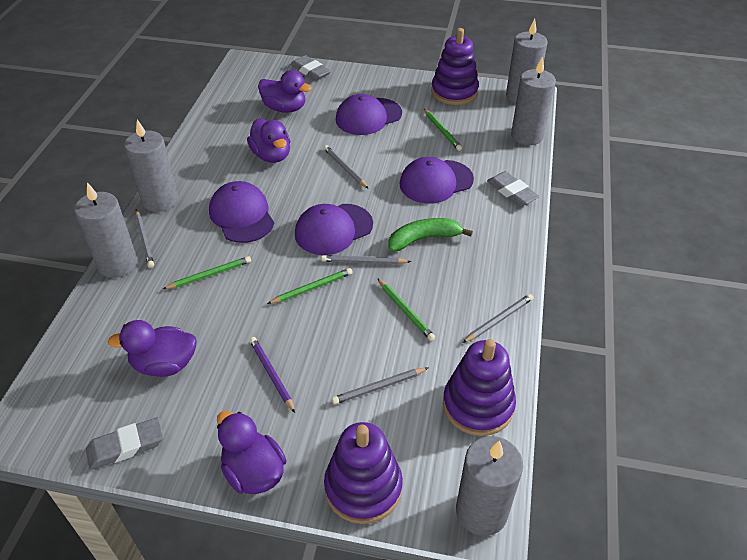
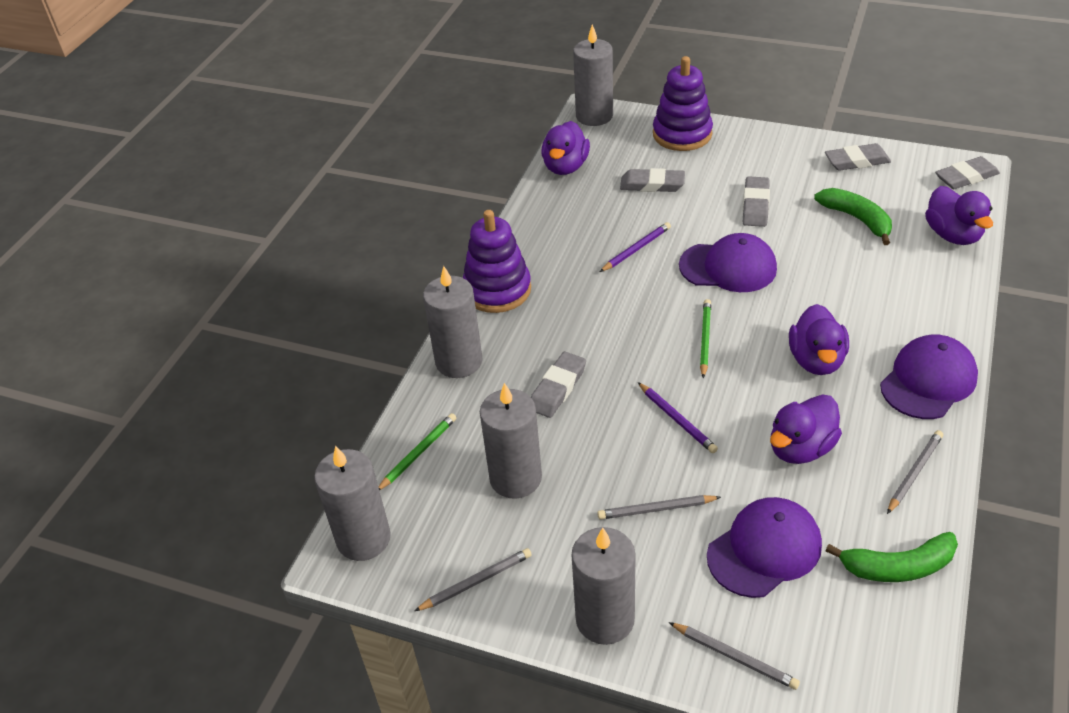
green banana: [388,218,473,252] = 1 -> [814,188,892,245] [826,532,958,582] = 2
green pencil: [163,256,251,289] [267,268,353,304] [377,278,435,341] [424,109,462,151] = 4 -> [379,413,456,490] [700,299,711,378] = 2
grey eraser: [86,417,164,470] [290,55,331,81] [487,171,540,206] = 3 -> [531,352,586,418] [620,168,685,192] [743,176,770,227] [825,143,891,171] [935,156,1000,189] = 5
grey pencil: [135,210,154,268] [321,255,411,264] [324,145,368,188] [332,368,428,405] [463,294,533,343] = 5 -> [414,548,532,611] [597,495,721,520] [669,622,800,690] [887,430,943,514] = 4
purple cap: [209,181,274,243] [295,204,373,255] [336,94,402,135] [400,157,474,204] = 4 -> [679,233,777,292] [707,497,822,598] [880,334,978,419] = 3
purple pencil: [249,337,295,413] = 1 -> [600,222,671,272] [638,382,718,453] = 2
purple stacking toy: [324,422,403,524] [431,28,479,105] [443,339,516,436] = 3 -> [463,210,531,313] [653,56,713,151] = 2

